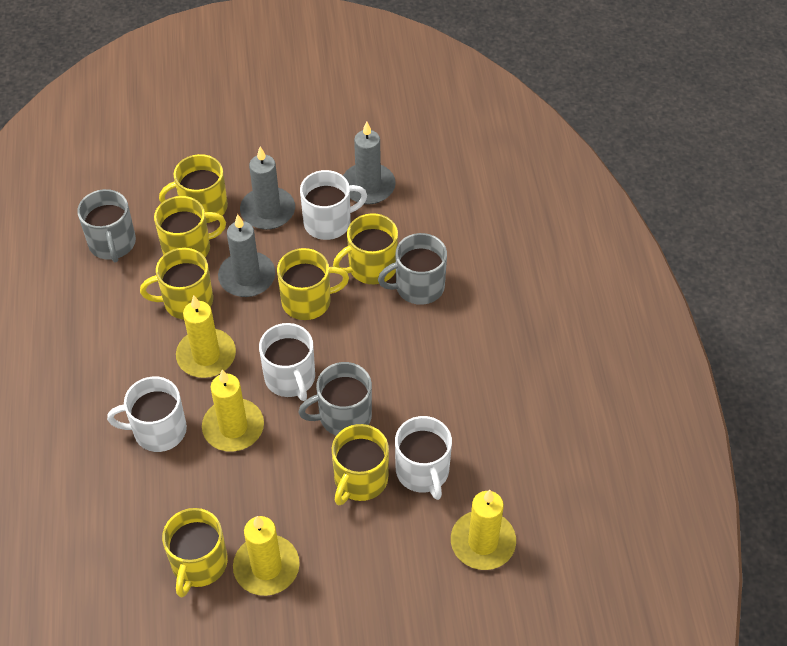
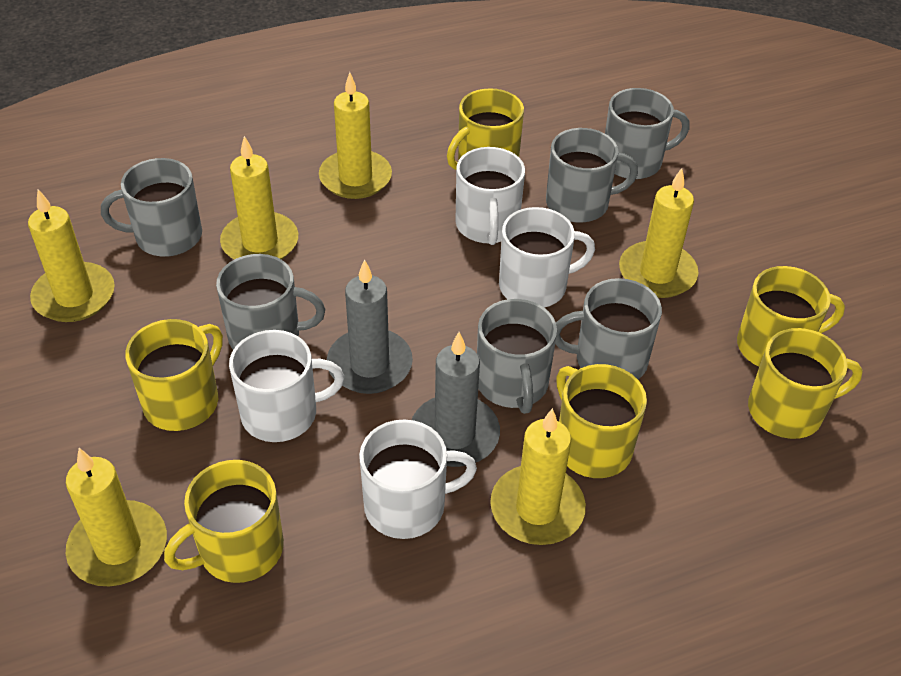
grey candle: [218,214,276,297] [240,146,295,230] [343,121,396,205] = 3 -> [327,259,413,394] [412,332,500,467] = 2
grey mug: [77,189,136,262] [298,362,372,436] [378,233,447,305] = 3 -> [101,158,202,257] [216,254,325,350] [477,299,557,414] [546,128,638,223] [555,278,662,379] [605,88,690,179] = 6
yellow candle: [176,295,236,378] [202,370,264,452] [233,516,300,596] [451,490,516,570] = 4 -> [28,189,115,322] [66,448,167,586] [220,136,298,260] [319,72,392,199] [490,408,586,545] [619,168,698,298] = 6
yellow mug: [140,248,213,319] [154,196,226,257] [159,154,228,223] [162,508,228,597] [277,248,349,320] [332,424,389,506] [333,213,398,284] = 7 -> [125,319,223,431] [164,460,284,583] [447,88,524,170] [556,364,647,478] [737,266,845,367] [748,328,863,439] = 6

